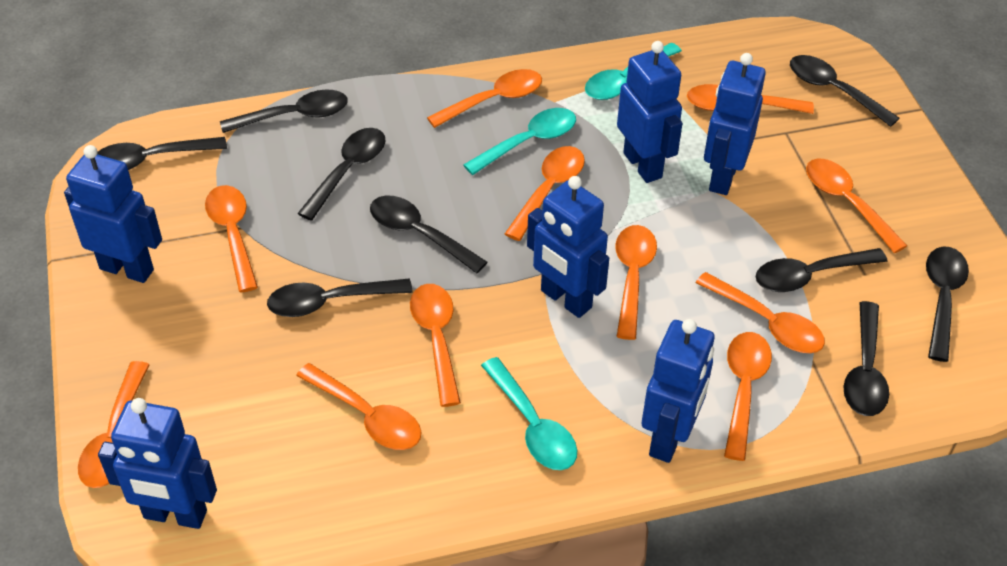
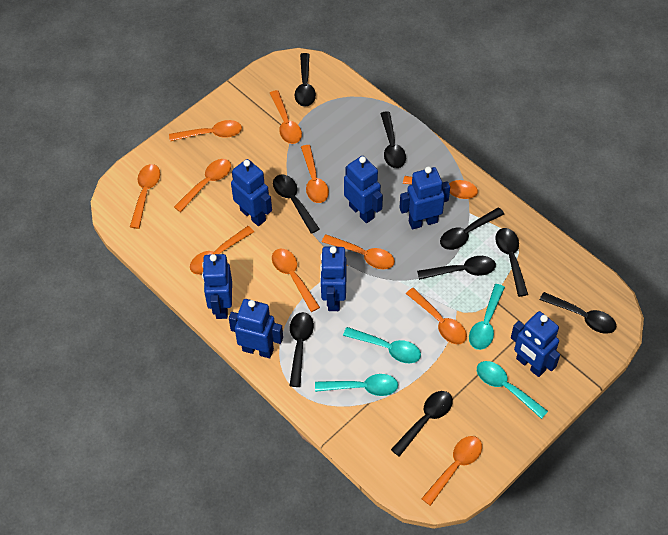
blue robot: [64,145,162,283] [98,398,217,529] [527,176,609,318] [617,41,683,183] [642,319,715,463] [704,53,766,195] = 6 -> [202,254,232,319] [229,299,283,358] [231,159,272,226] [320,246,347,311] [344,156,383,223] [399,166,450,229] [511,311,560,377] = 7
turquoise spoon: [463,108,576,175] [481,357,577,470] [585,43,682,100] = 3 -> [315,374,398,396] [343,327,421,363] [469,284,505,350] [477,361,548,419] = 4

